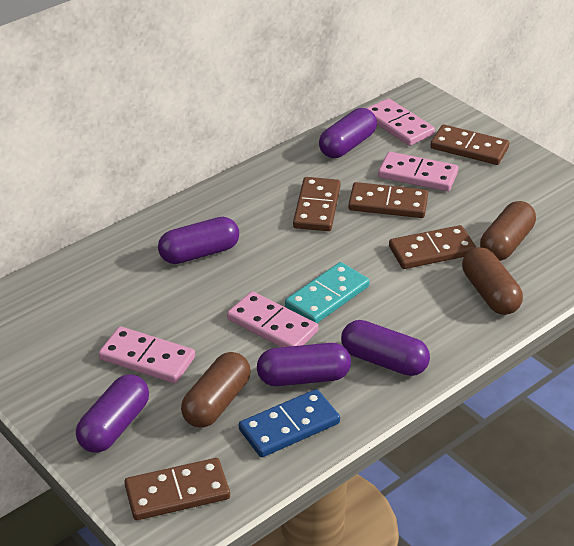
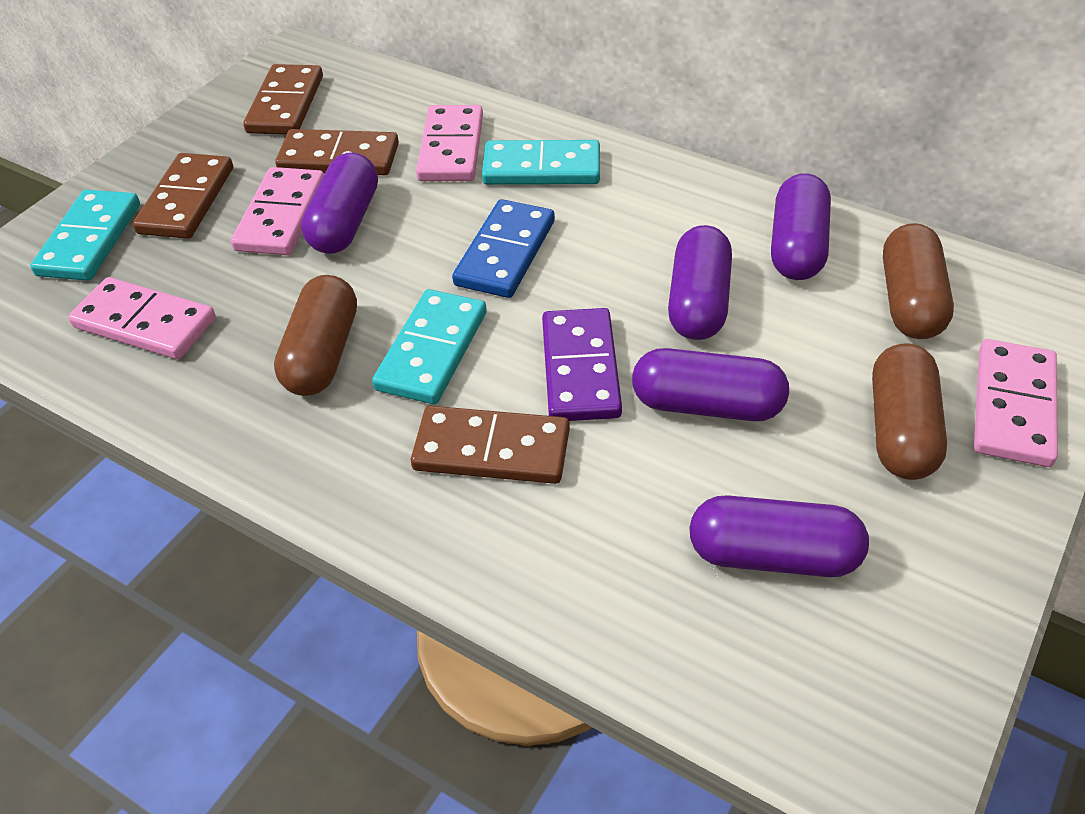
brown domino: [124,458,230,520] [293,177,341,231] [348,182,428,218] [389,225,476,269] [430,125,509,165] = 5 -> [133,153,233,239] [243,64,323,135] [275,129,399,175] [411,406,570,484] = 4
purple domino: none = 0 -> [542,308,622,421] = 1
turquoise domino: [285,262,370,323] = 1 -> [30,189,140,281] [372,289,487,404] [482,140,600,185] = 3

